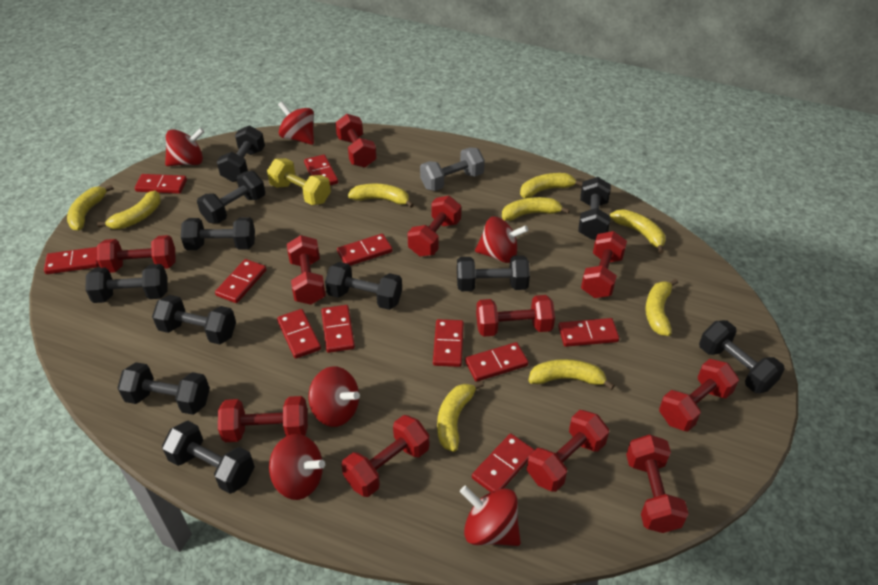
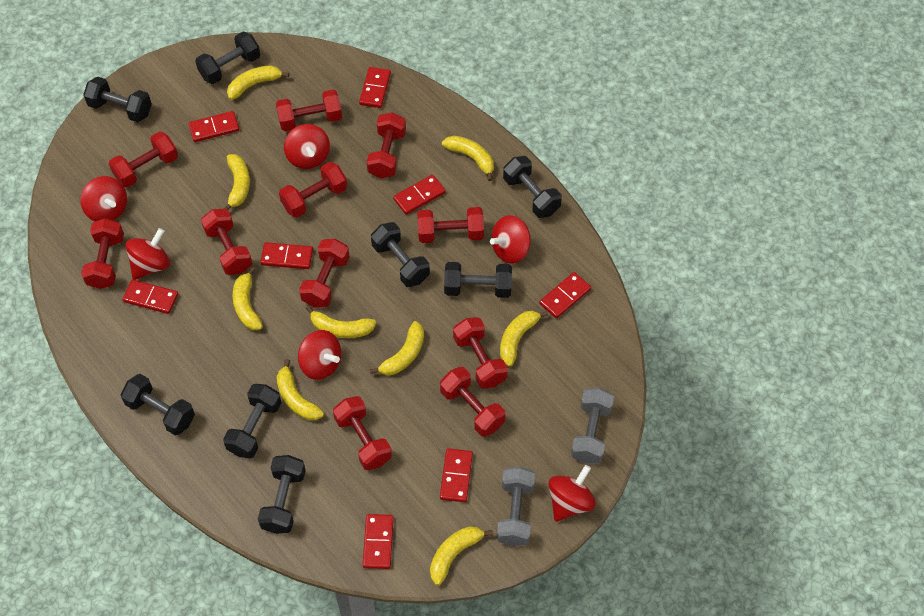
black dumbbell: [85,264,168,303] [117,362,210,415] [152,295,236,344] [162,421,255,494] [181,217,255,250] [197,171,265,223] [217,125,265,182] [325,262,402,310] [457,255,530,291] [578,177,611,239] [699,320,785,393] = 11 -> [83,77,152,122] [120,374,195,435] [195,32,260,84] [223,384,282,458] [258,455,306,534] [371,222,430,287] [444,262,512,298] [503,156,562,218] = 8
grey dumbbell: [420,147,485,191] = 1 -> [497,467,535,546] [571,388,614,464] = 2
red domino: [44,247,99,274] [135,174,187,194] [215,259,266,303] [277,309,321,359] [304,155,338,185] [321,305,355,353] [337,234,393,266] [433,319,464,367] [465,342,529,382] [472,434,534,492] [558,318,619,347] = 11 -> [122,279,178,314] [189,111,239,142] [260,242,313,269] [359,67,391,108] [363,514,394,569] [393,175,446,215] [440,448,473,502] [539,272,591,319] = 8
yellow dumbbell: [267,158,331,205] = 1 -> none = 0

